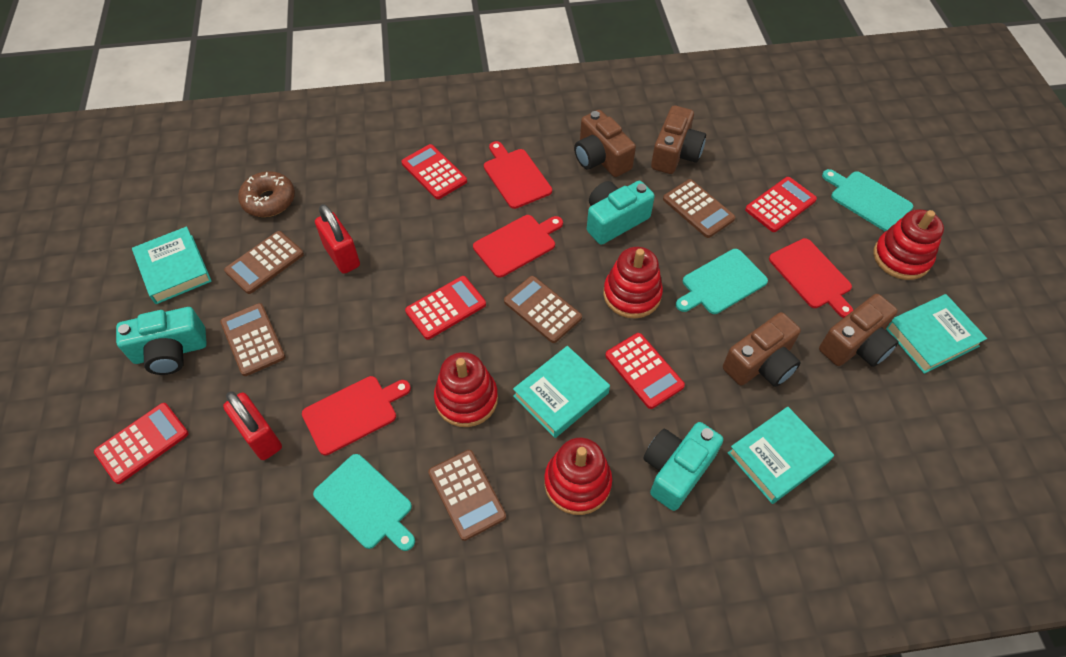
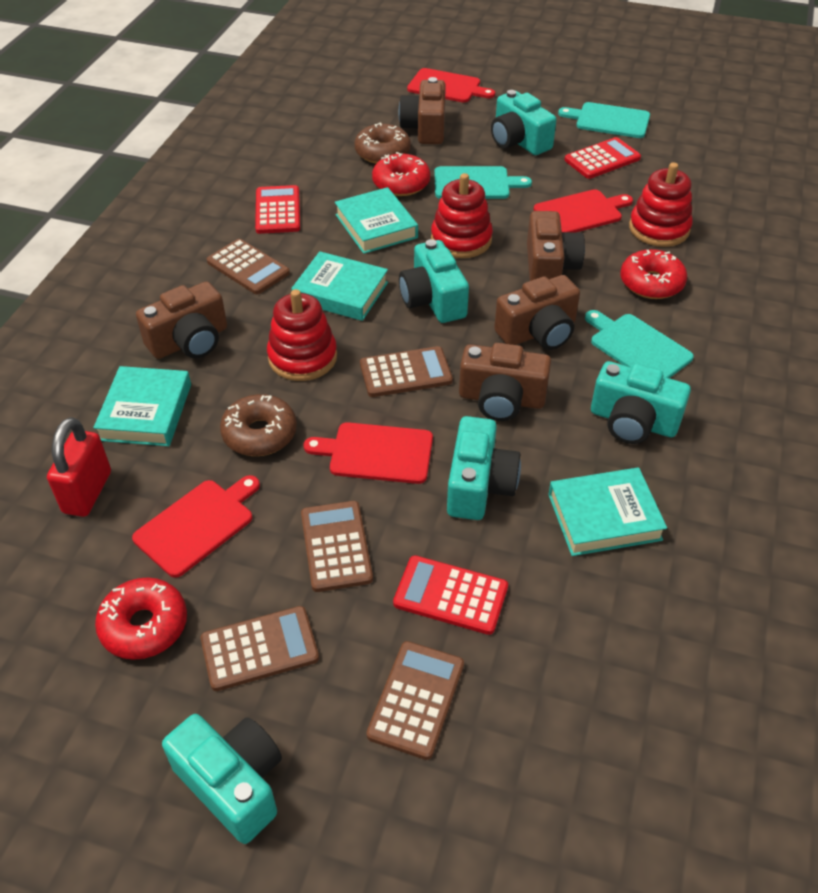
brown camera: [574,110,636,177] [651,105,706,174] [723,312,801,387] [819,294,899,367] = 4 -> [136,282,227,359] [399,77,446,144] [459,343,551,421] [494,275,580,350] [527,211,585,281] = 5
brown donut: [238,171,295,217] = 1 -> [220,394,297,456] [355,123,411,164] = 2
red calculator: [94,403,189,484] [401,144,467,199] [405,276,486,340] [605,333,685,409] [745,177,817,232] = 5 -> [255,185,300,234] [393,555,508,635] [565,137,641,179] = 3
red donut: none = 0 -> [95,577,187,660] [372,152,431,196] [620,249,687,299] = 3
red padlock: [223,391,282,460] [315,204,360,274] = 2 -> [47,417,111,517] = 1
red stacking toy: [434,352,498,427] [544,438,612,515] [603,247,663,318] [874,209,944,280] = 4 -> [267,289,337,381] [431,173,493,258] [629,162,693,247] = 3
turquoise camera: [116,307,207,375] [587,181,655,245] [643,422,723,511] = 3 -> [162,714,282,844] [399,239,469,323] [447,416,521,520] [491,90,556,155] [591,361,691,444] = 5

